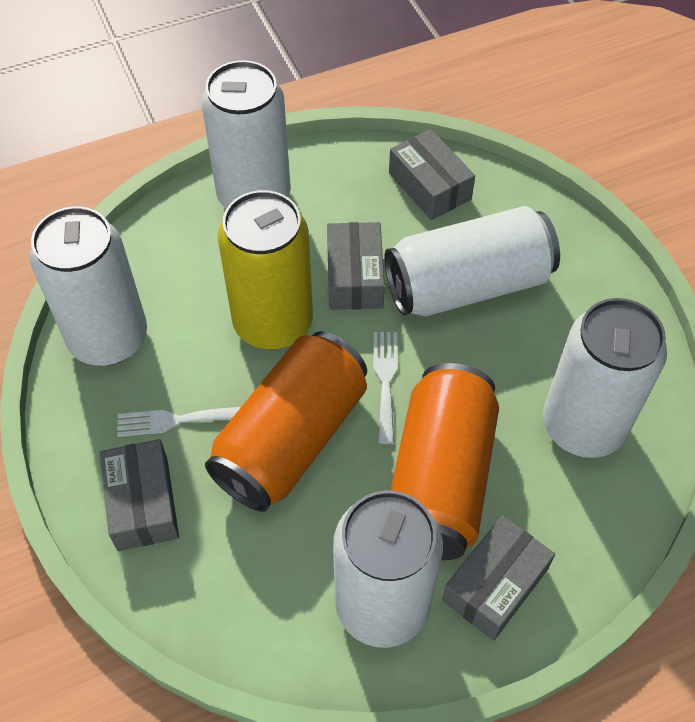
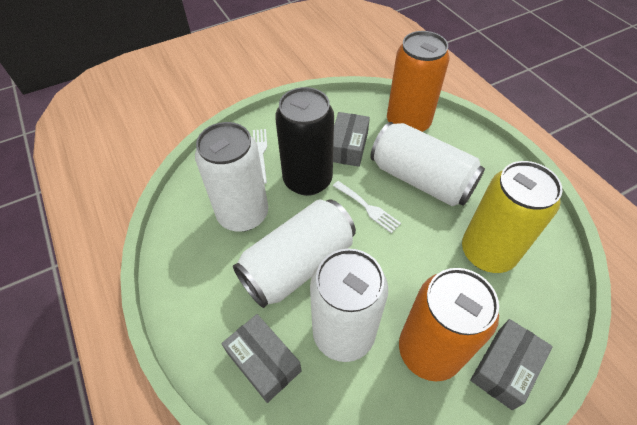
black can: none = 0 -> [275,87,334,196] = 1
grey box: [99,439,179,551] [327,222,385,310] [389,129,475,220] [442,515,555,640] = 4 -> [222,314,301,403] [333,112,370,167] [470,319,553,410] = 3
white can: [30,206,147,366] [202,60,291,209] [333,490,443,648] [384,206,560,316] [543,298,667,458] = 5 -> [195,122,268,232] [233,199,356,308] [310,248,388,362] [370,122,485,206] = 4

